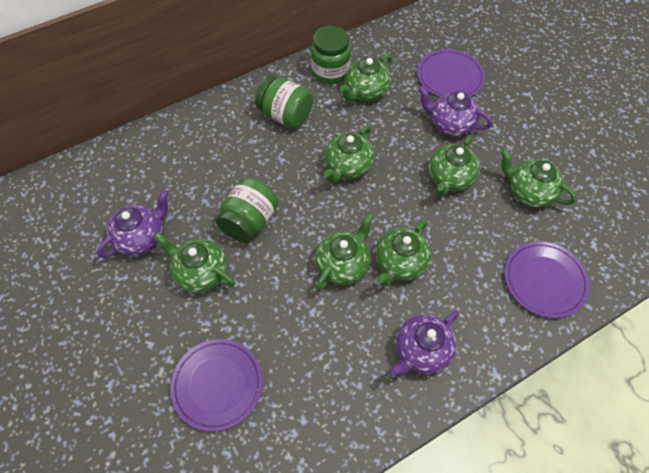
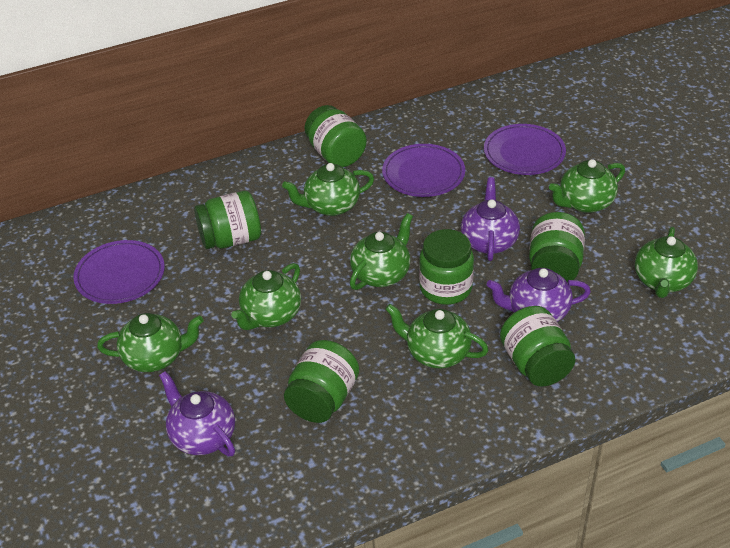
green jar: [216,178,278,243] [255,75,313,129] [311,26,351,84] = 3 -> [194,191,261,249] [284,340,359,423] [304,105,367,167] [419,229,474,305] [500,306,575,387] [529,212,585,283] = 6

